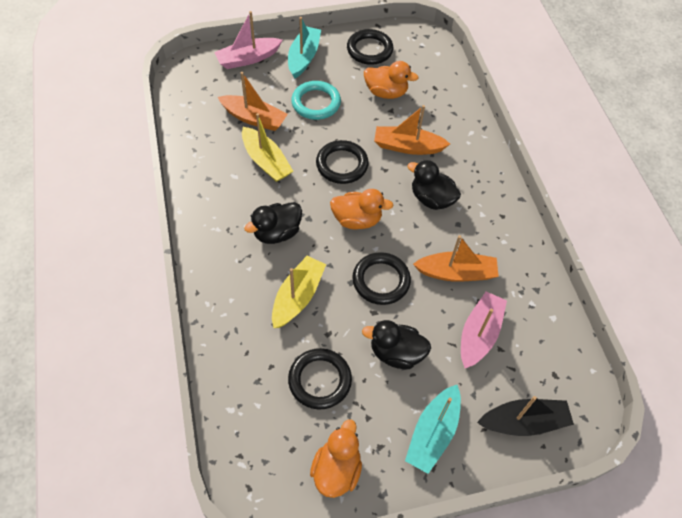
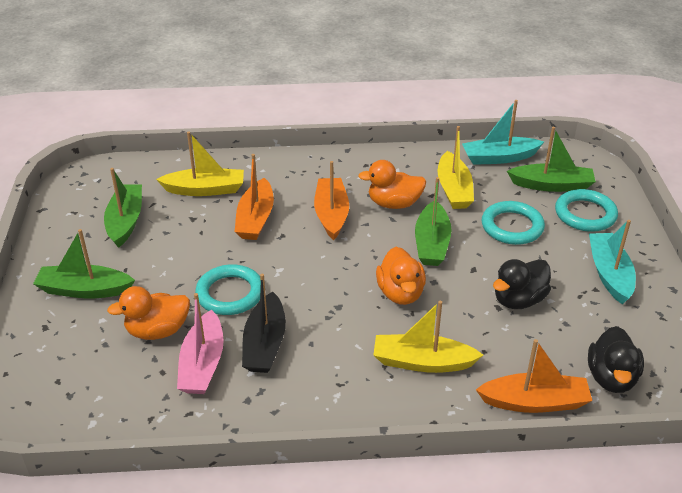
black duck: [244,202,302,244] [362,320,431,369] [407,160,461,210] = 3 -> [493,259,551,309] [588,326,644,393] = 2
black ring: [288,348,352,410] [316,140,369,184] [347,29,393,65] [352,252,411,305] = 4 -> none = 0
green boat: none = 0 -> [33,229,135,298] [104,168,142,248] [415,177,452,266] [507,127,596,192] = 4
pink boat: [214,11,282,69] [461,292,507,368] = 2 -> [177,293,224,394] = 1
turquoise ring: [291,81,341,120] = 1 -> [195,264,261,315] [482,201,545,245] [555,189,618,232] = 3
yellow boat: [242,113,293,182] [272,256,326,328] = 2 -> [156,131,244,196] [373,301,483,373] [438,126,474,209] = 3

